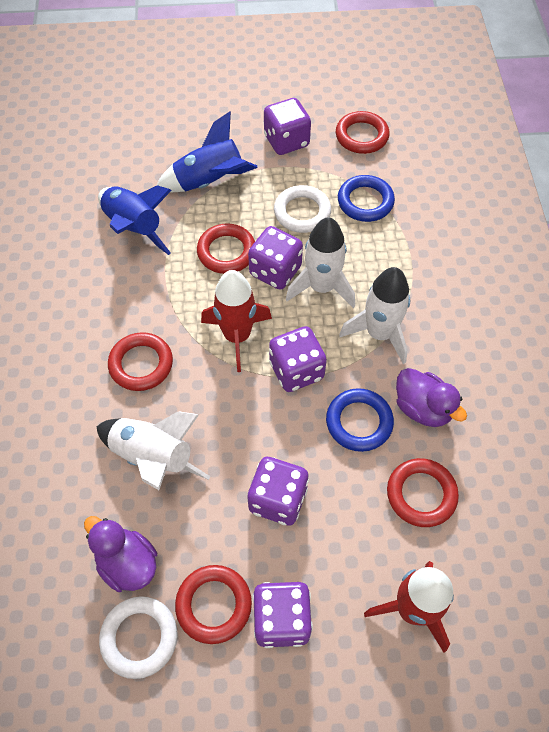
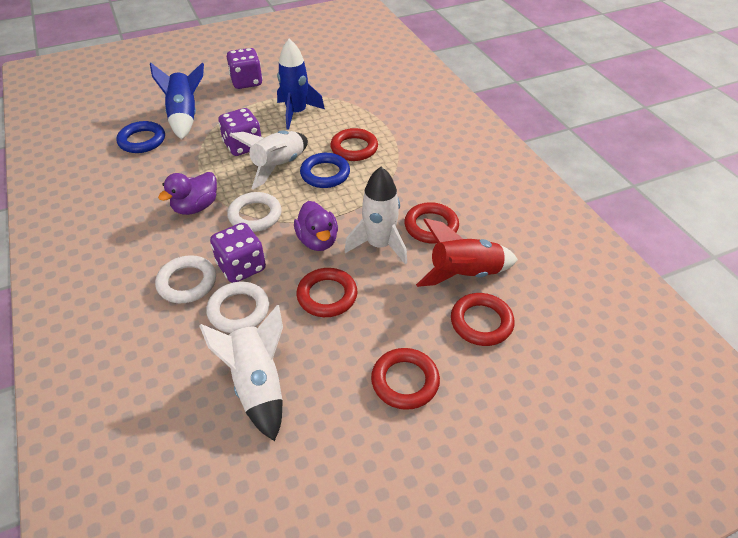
purple dice: [248,226,303,290] [248,457,309,526] [252,582,313,648] [264,98,311,155] [269,326,327,392] = 5 -> [210,223,266,283] [218,108,261,156] [227,48,263,89] = 3
red rocket: [201,270,272,372] [364,561,454,653] = 2 -> [416,218,518,287] = 1
white ring: [99,596,178,679] [274,185,331,233] = 2 -> [155,255,216,303] [206,282,269,333] [227,192,282,232] = 3

